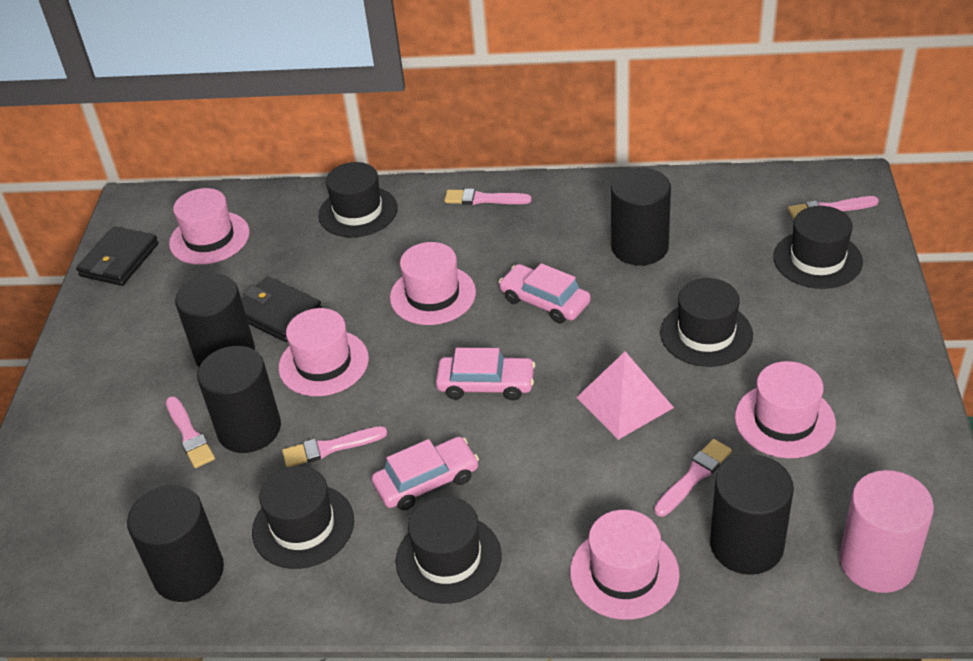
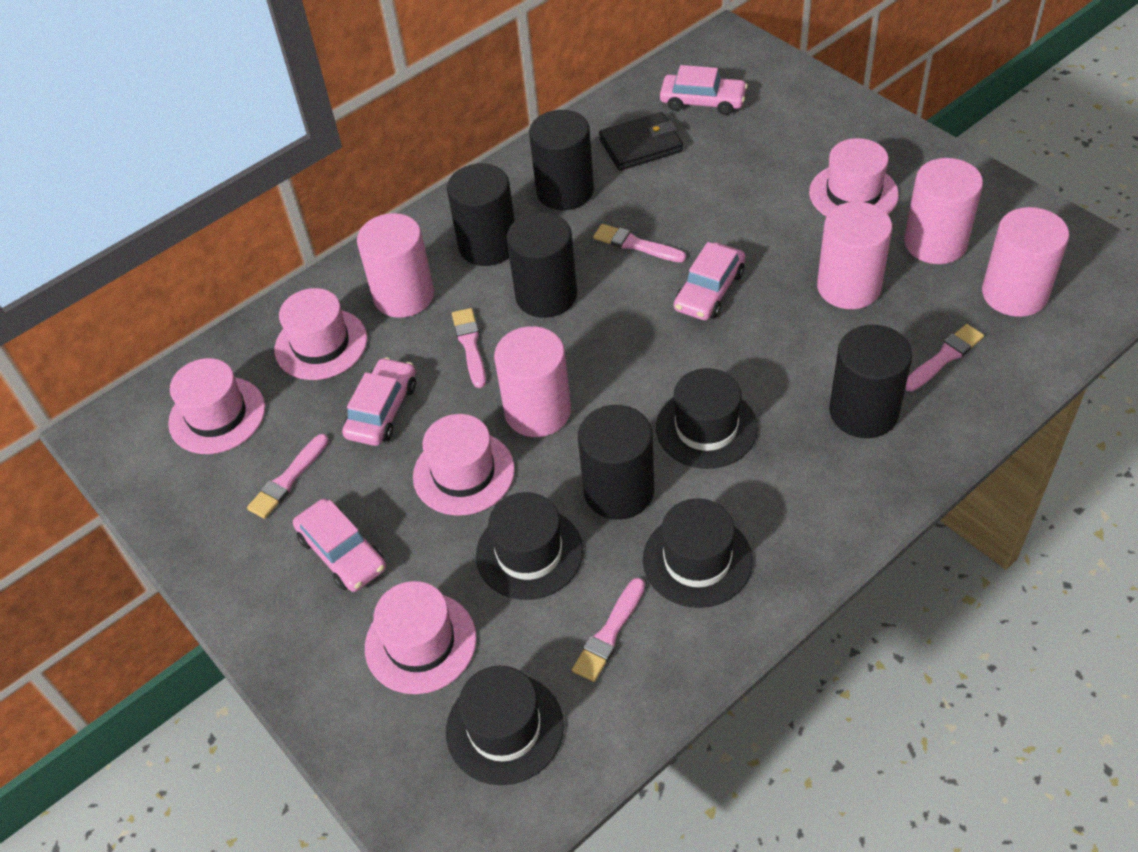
black hat: [252,466,354,569] [318,162,398,238] [396,496,502,604] [660,278,753,367] [774,206,863,289] = 5 -> [446,665,564,785] [476,492,583,600] [643,498,753,608] [656,368,758,469] = 4
black wallet: [76,226,159,286] [241,277,322,342] = 2 -> [599,112,683,171] = 1
pink car: [372,437,479,510] [436,348,535,400] [499,263,591,324] = 3 -> [293,498,386,592] [342,357,416,446] [660,65,748,115] [674,242,745,320] = 4
pink cylinder: [839,470,934,593] = 1 -> [357,213,434,318] [494,326,571,437] [817,202,893,309] [904,158,983,264] [982,207,1069,317] = 5
pink pyramid: [576,352,674,440] = 1 -> none = 0

